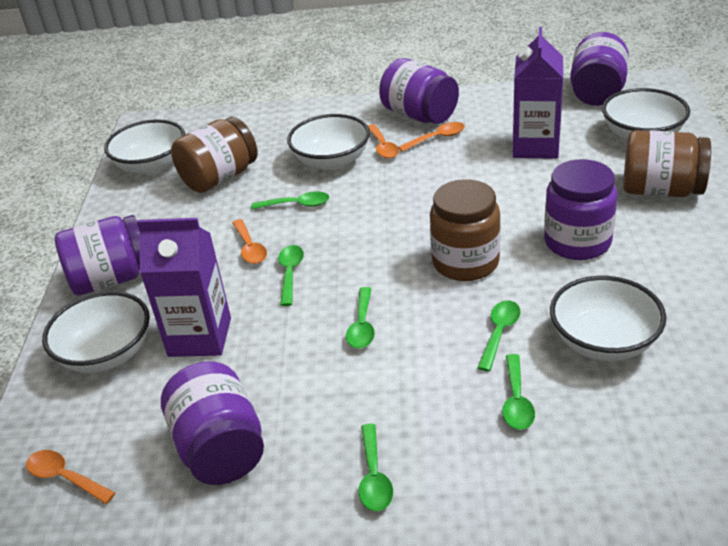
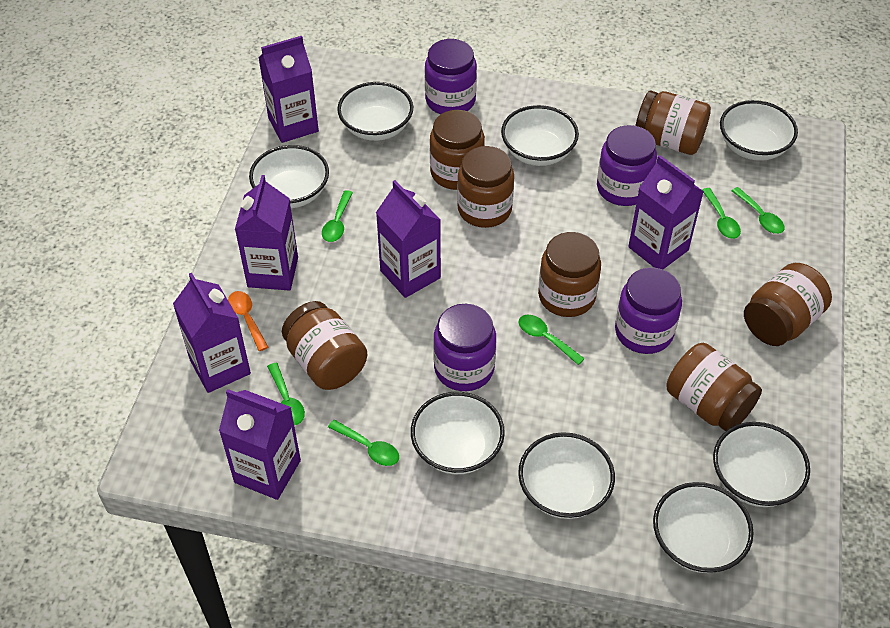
brown jar: [171,117,257,193] [430,179,501,281] [623,130,711,197] = 3 -> [282,301,367,390] [430,110,485,190] [457,146,514,228] [538,232,601,317] [635,90,711,155] [666,342,762,431] [744,263,832,346] = 7
orange spoon: [26,450,115,504] [232,219,267,264] [368,124,399,159] [398,122,465,152] = 4 -> [228,291,268,351] = 1
purple carton: [137,218,231,357] [513,27,563,159] = 2 -> [173,273,251,393] [219,389,301,500] [235,175,298,291] [258,36,319,143] [376,180,441,298] [628,155,704,269] = 6
purple jar: [55,215,140,296] [161,362,264,485] [379,58,459,124] [544,159,617,260] [570,32,629,106] = 5 -> [425,39,477,114] [433,304,496,391] [597,125,657,206] [615,267,682,354] = 4
white bowl: [42,291,150,373] [104,119,185,174] [287,114,370,170] [550,276,666,361] [602,88,690,140] = 5 -> [249,145,329,208] [337,82,413,141] [411,392,505,474] [501,105,579,166] [518,432,615,519] [653,482,754,573] [713,422,810,507] [720,100,798,161] = 8

